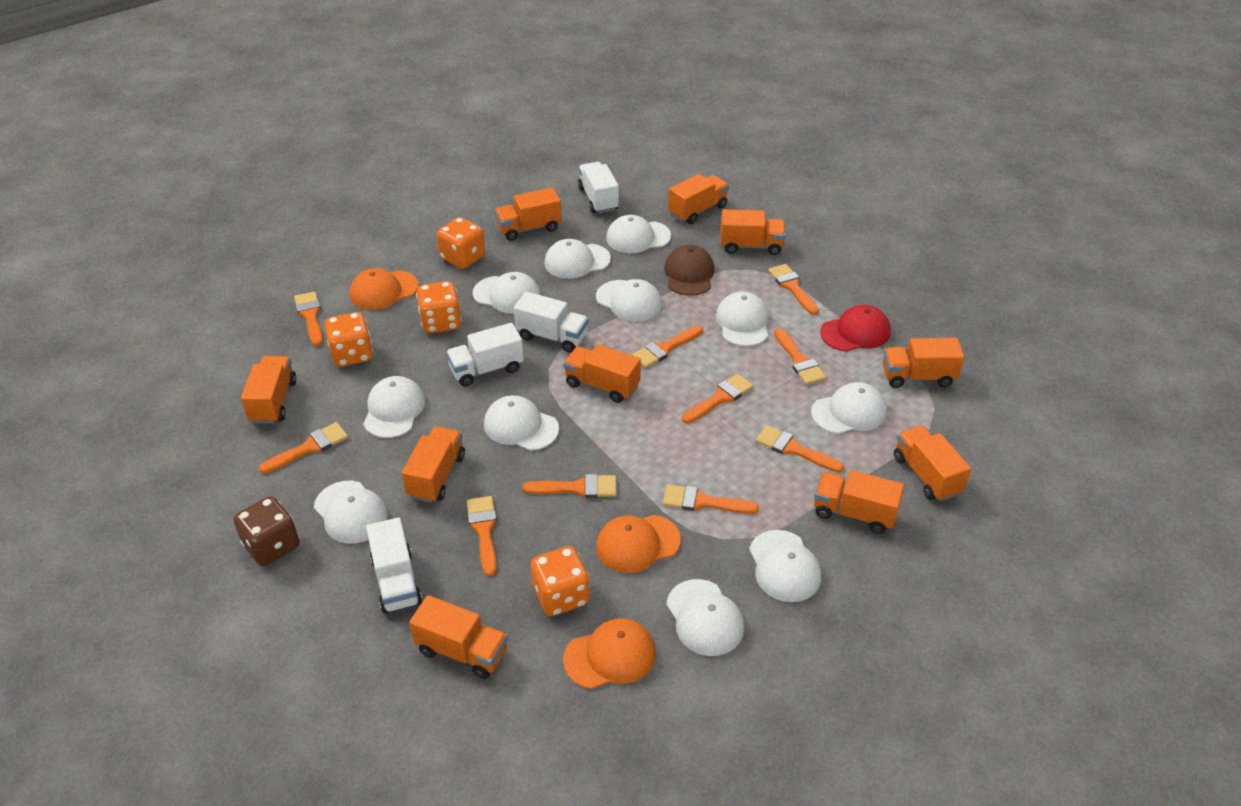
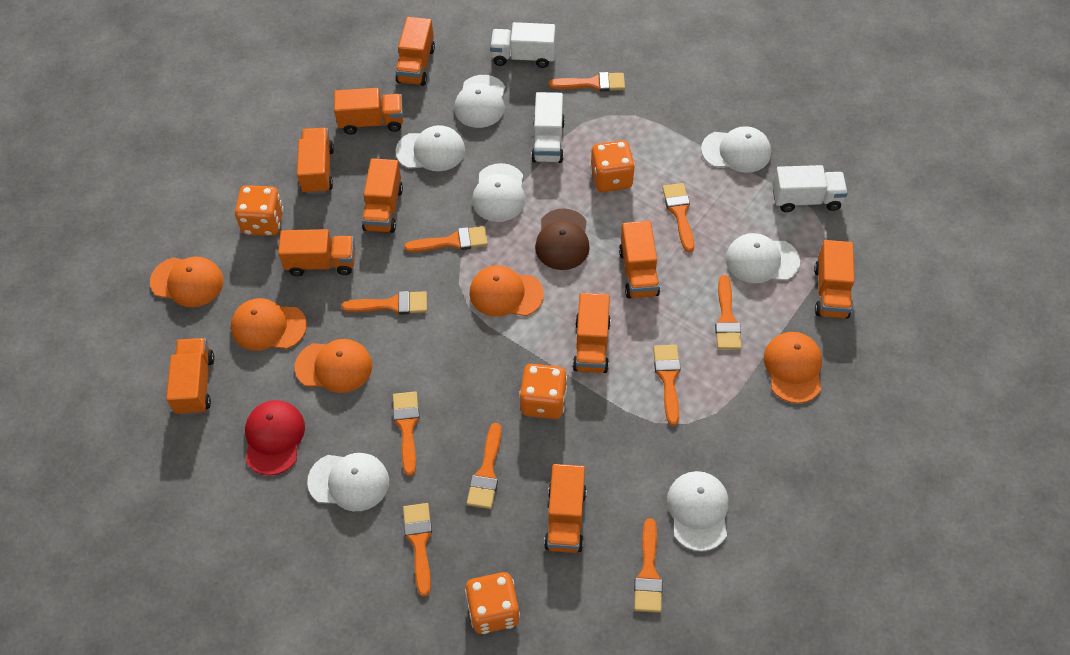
brown dice: [234,496,300,566] = 1 -> none = 0
orange cap: [350,268,418,310] [563,618,656,689] [596,515,681,573] = 3 -> [150,257,224,307] [231,298,307,351] [295,339,372,393] [469,265,544,316] [764,332,822,403] = 5
white cap: [314,481,388,544] [363,376,425,438] [473,272,541,314] [484,395,559,451] [544,239,611,279] [596,279,662,321] [606,215,671,253] [666,579,744,656] [716,292,769,346] [749,530,821,602] [811,382,887,434] = 11 -> [307,453,389,511] [395,125,465,171] [454,75,505,128] [472,163,525,222] [667,471,729,551] [701,126,771,173] [725,233,800,283] = 7
white truck: [366,517,422,613] [446,323,524,387] [514,292,589,353] [578,162,619,214] = 4 -> [490,22,555,68] [531,92,565,163] [772,165,848,212] = 3

